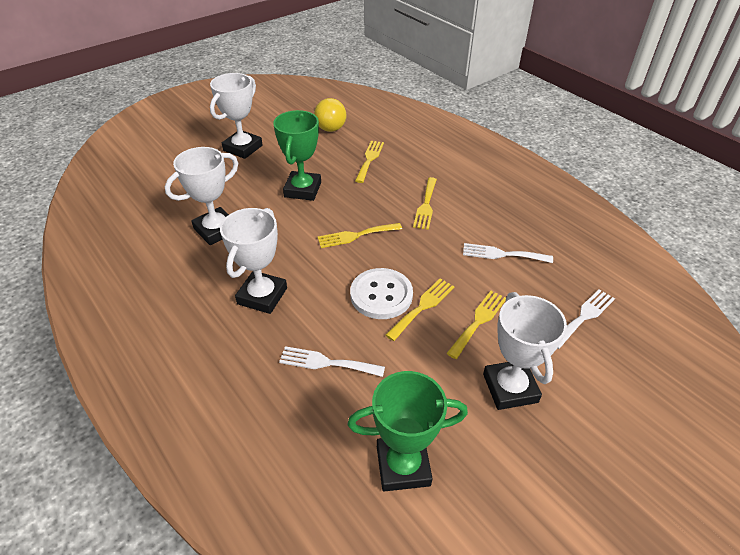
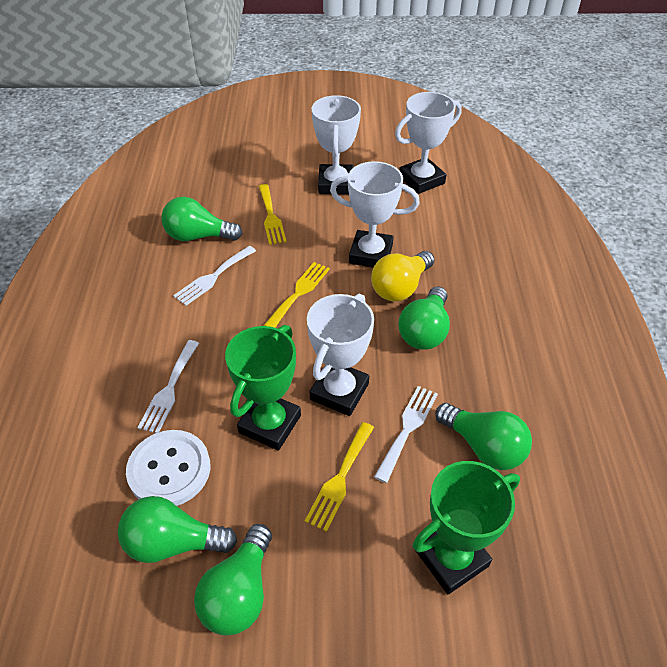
green light bulb: none = 0 -> [118,496,237,563] [161,197,242,241] [194,524,272,636] [398,286,450,350] [435,403,532,470] = 5
yellow fork: [317,223,402,248] [355,141,384,183] [385,278,454,341] [413,177,437,230] [446,291,506,359] = 5 -> [258,184,287,245] [264,262,330,328] [305,422,374,532] = 3

